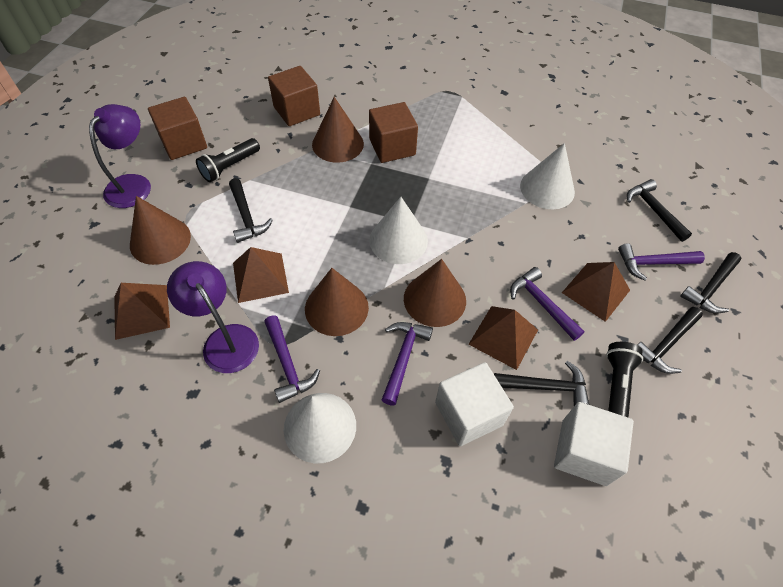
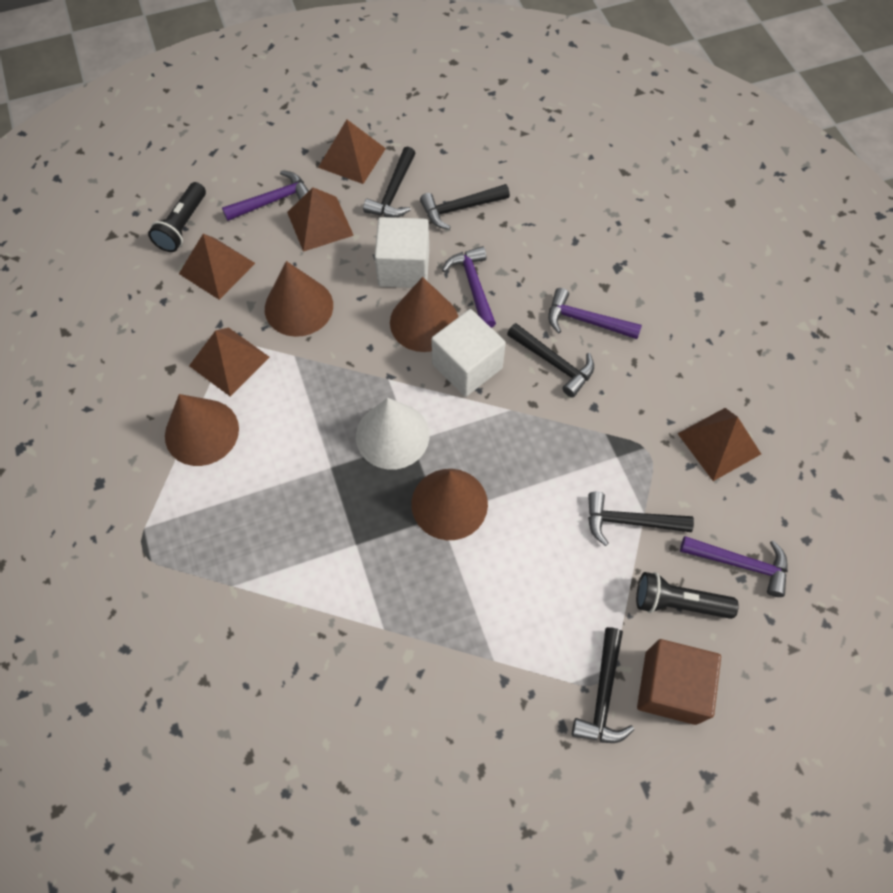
brown cube: [148,97,207,160] [268,66,320,126] [369,102,418,163] = 3 -> [637,639,721,725] = 1
brown pyramid: [114,283,170,340] [233,247,289,303] [468,306,538,370] [562,262,630,322] = 4 -> [179,234,255,300] [189,328,269,397] [287,187,354,252] [318,120,386,184] [677,408,761,481] = 5
purple lamp: [89,104,151,208] [167,261,259,373] = 2 -> none = 0
white cone: [284,393,356,463] [369,197,428,264] [520,143,575,209] = 3 -> [356,398,430,470] = 1

